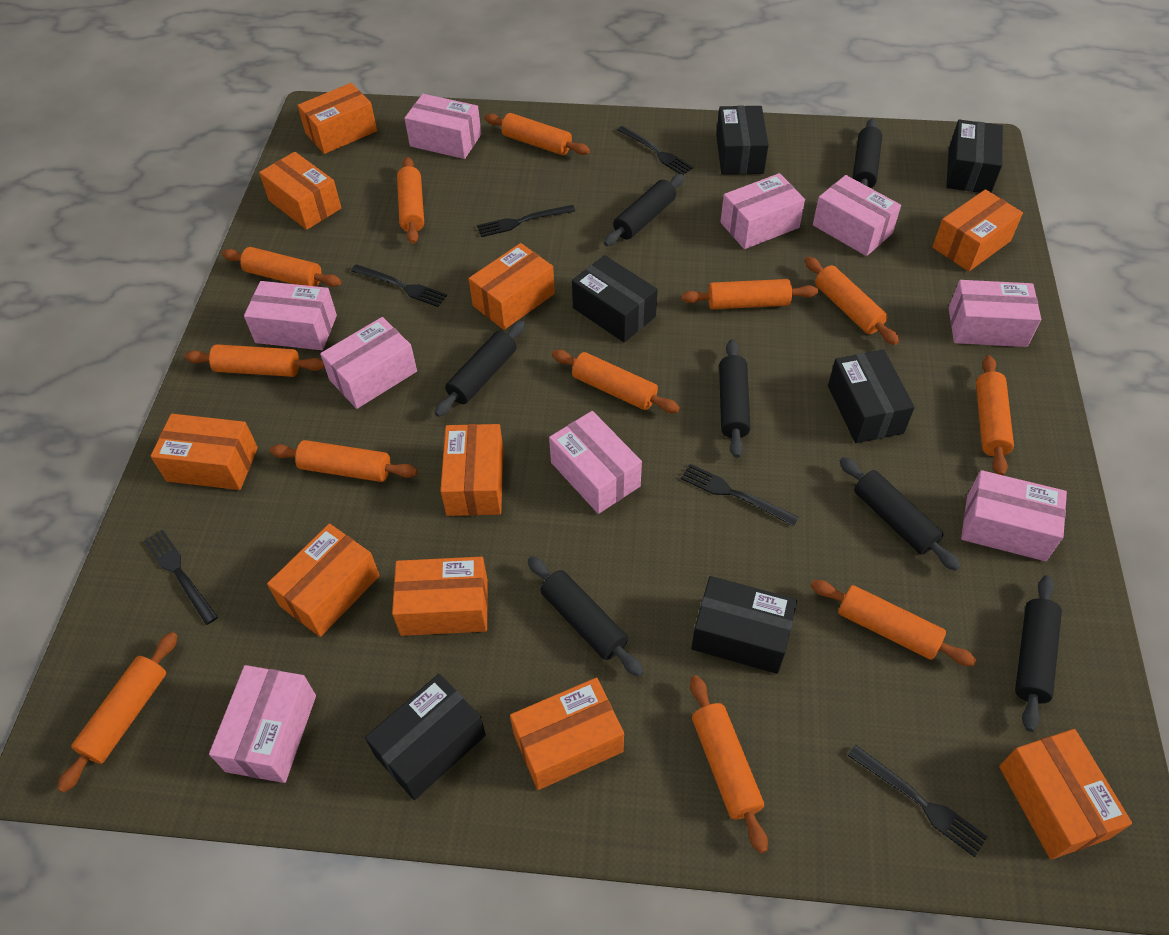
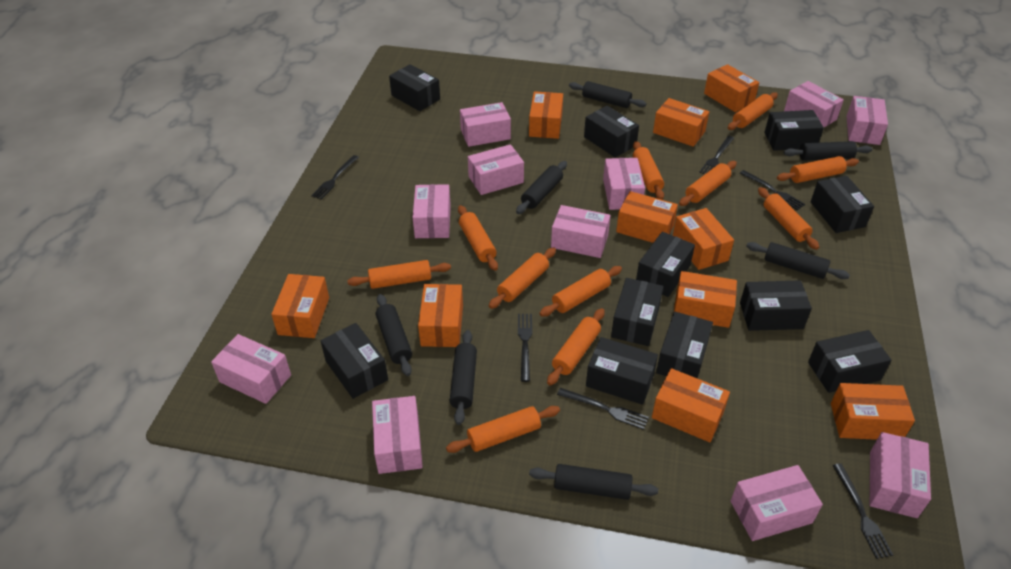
black box: [365,674,486,800] [572,255,658,343] [691,576,797,674] [716,105,769,175] [828,350,915,443] [946,120,1003,193] = 6 -> [321,323,388,399] [389,64,440,111] [584,106,639,157] [586,337,658,405] [611,278,663,346] [636,232,695,297] [656,311,713,379] [740,280,812,331] [764,110,824,151] [808,330,891,393] [811,176,874,233] = 11
orange rolling pin: [57,632,177,793] [185,344,325,377] [222,247,341,287] [270,440,418,482] [397,157,424,244] [485,113,590,155] [552,350,680,413] [681,279,818,309] [690,675,768,853] [805,257,899,345] [811,580,976,666] [976,355,1014,476] = 12 -> [347,260,451,289] [446,406,560,453] [458,205,498,271] [489,247,556,309] [539,266,622,317] [547,308,605,385] [633,141,664,200] [679,161,737,206] [728,92,778,130] [758,187,819,250] [777,156,859,183] = 11
pink box: [209,665,316,783] [244,281,337,350] [320,317,417,409] [405,94,481,159] [549,411,642,514] [720,173,805,249] [813,175,901,256] [949,280,1041,347] [961,470,1067,561] = 9 -> [211,334,291,404] [372,396,423,474] [413,184,451,238] [460,102,511,147] [468,144,524,195] [551,205,611,258] [603,158,645,210] [731,465,823,541] [784,81,844,127] [847,96,888,145] [870,432,931,518] = 11

